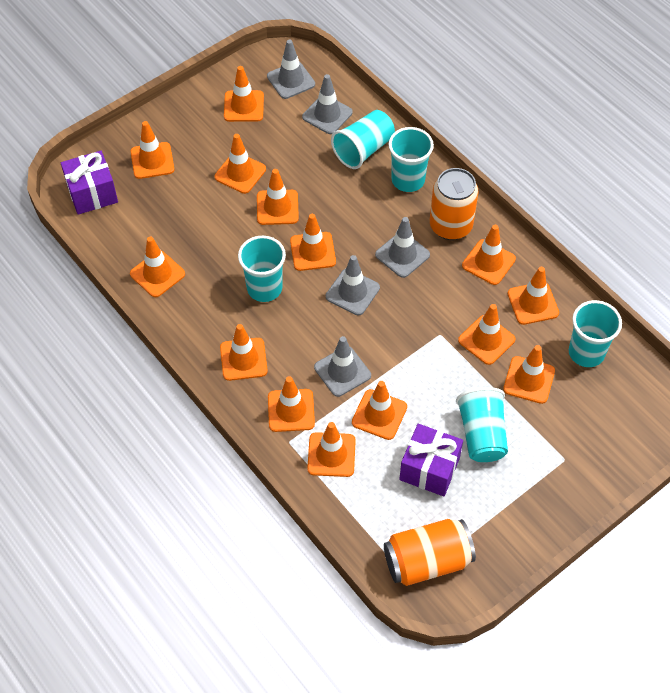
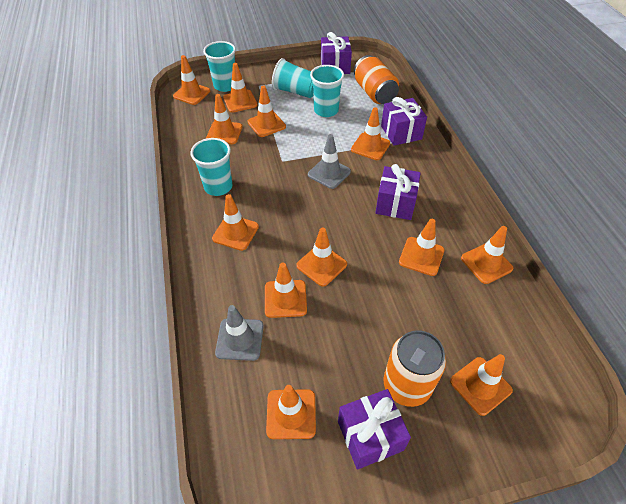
grey traffic cone: [267,39,315,99] [302,74,353,134] [314,336,371,397] [326,255,380,315] [375,217,430,278] = 5 -> [215,305,264,361] [308,134,351,189] = 2
orange traffic cone: [130,121,174,179] [130,237,185,297] [215,134,266,194] [220,324,268,381] [224,66,264,122] [257,169,299,225] [268,376,315,432] [290,214,336,271] [307,422,356,477] [352,381,407,440] [458,304,516,365] [462,225,516,285] [503,345,555,404] [508,267,559,325] = 14 -> [173,55,210,105] [206,94,243,144] [212,194,259,251] [223,63,258,113] [248,85,286,137] [265,263,307,318] [266,385,316,439] [296,227,347,287] [351,107,390,160] [399,219,444,276] [450,354,513,416] [461,226,513,284] = 12
purple gift: [61,151,118,215] [399,424,463,496] = 2 -> [321,32,352,74] [338,389,411,470] [375,164,421,220] [381,97,427,146] = 4
turquoise cup: [238,236,286,302] [331,110,395,169] [389,127,434,192] [456,387,508,462] [569,300,622,367] = 5 -> [190,138,233,196] [203,41,236,92] [272,58,313,98] [310,65,344,117] = 4

